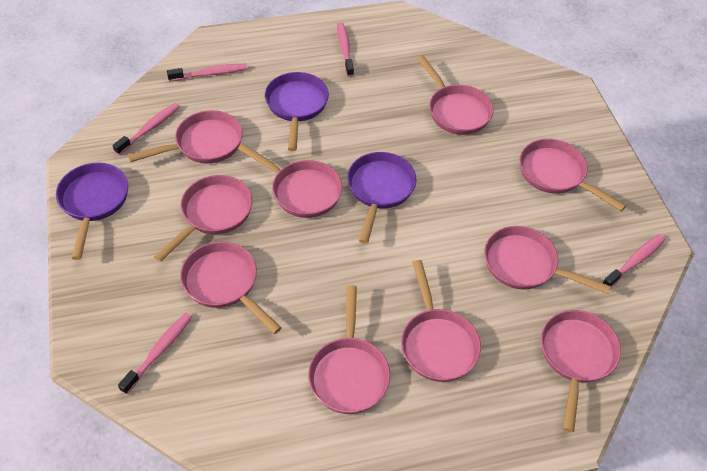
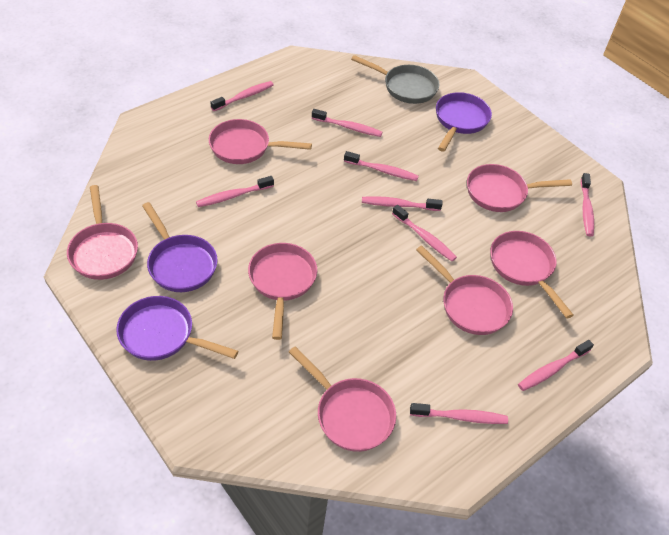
grey pan: none = 0 -> [351,55,439,104] = 1
pink pan: [128,110,243,163] [154,175,252,262] [180,242,282,334] [238,143,342,218] [308,285,391,414] [401,260,481,382] [417,55,494,135] [484,226,611,294] [519,139,626,211] [541,310,621,432] = 10 -> [67,185,138,280] [209,119,312,164] [248,243,317,340] [289,346,396,452] [416,245,513,335] [467,164,572,212] [490,231,574,319] = 7
pink toothbrush: [113,103,180,155] [118,313,192,394] [167,64,247,81] [337,23,354,77] [603,234,666,287] = 5 -> [196,176,274,207] [210,81,273,111] [312,109,382,137] [344,151,418,181] [362,196,442,211] [392,205,457,261] [410,403,508,424] [518,340,594,391] [581,173,594,236] = 9

